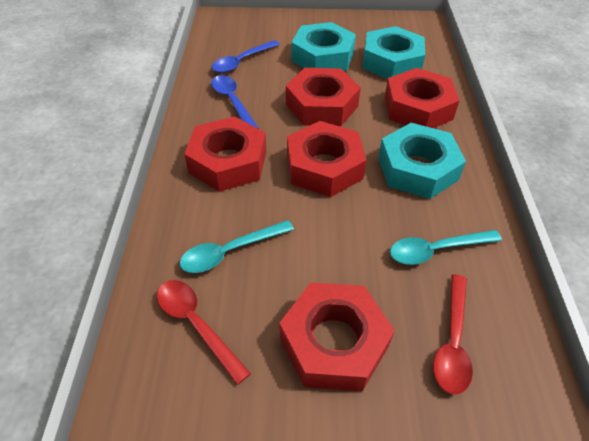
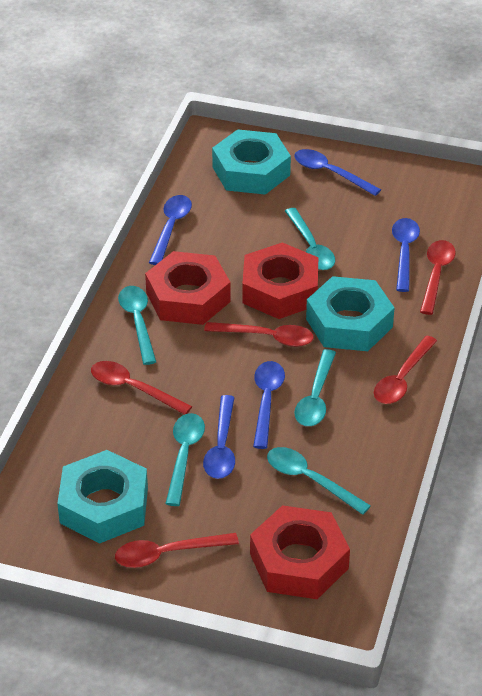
blue spoon: [211,75,259,129] [212,40,280,73] = 2 -> [149,195,192,265] [203,395,235,479] [253,361,285,449] [294,149,381,196] [392,218,420,292] = 5
red nut: [184,116,266,192] [279,282,395,392] [286,68,361,126] [287,121,367,197] [385,68,460,128] = 5 -> [145,251,231,325] [242,242,318,319] [250,505,350,599] = 3
red spoon: [157,280,251,385] [433,274,473,394] = 2 -> [91,361,192,415] [115,533,239,568] [204,322,314,347] [374,336,437,404] [420,240,456,315] = 5
turquoise spoon: [180,220,294,273] [390,230,502,265] = 2 -> [118,286,156,365] [165,413,205,506] [267,447,371,515] [285,208,335,270] [294,349,336,426] = 5

